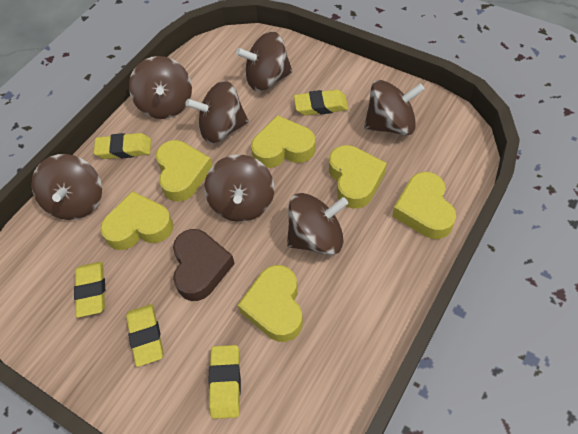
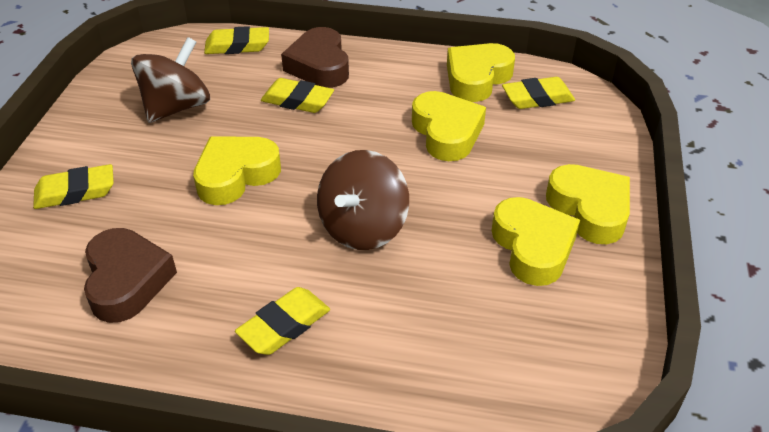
brown heart: [173,229,235,301] = 1 -> [84,228,177,323] [281,27,349,88] = 2
brown spinning top: [31,154,102,220] [129,56,192,119] [186,81,249,143] [204,155,274,222] [236,32,292,91] [287,193,348,255] [364,80,425,136] = 7 -> [131,37,210,123] [317,150,409,250] = 2
yellow heart: [100,191,173,250] [156,140,212,202] [238,265,303,342] [251,115,315,168] [329,145,387,209] [392,172,456,239] = 6 -> [193,136,281,205] [412,91,486,161] [447,43,515,102] [491,197,580,286] [546,164,630,244] = 5

